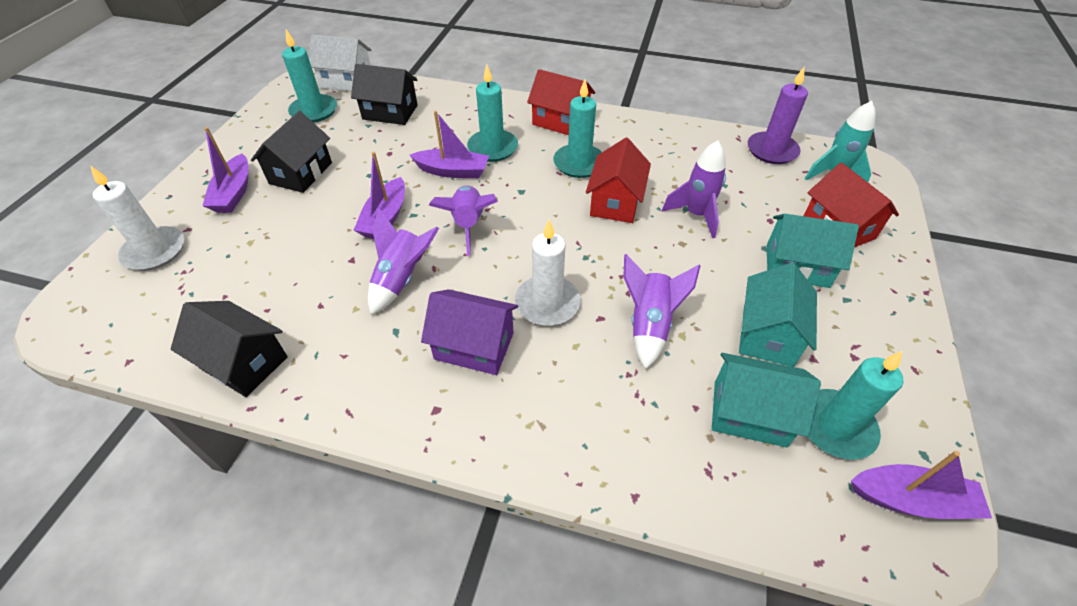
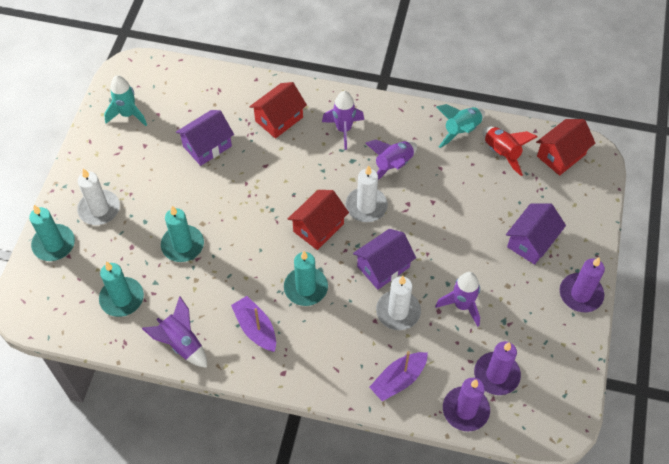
black house: [171,301,288,397] [251,111,332,193] [351,64,418,125] = 3 -> none = 0
purple boat: [203,127,248,213] [354,152,405,239] [410,111,489,178] [851,451,992,519] = 4 -> [231,296,276,352] [369,351,428,401] = 2
purple candle: [748,67,808,164] = 1 -> [443,378,490,431] [474,341,521,395] [560,258,605,312] = 3
purple house: [421,289,518,375] = 1 -> [176,110,234,166] [353,229,416,290] [506,204,566,265] = 3
red rocket: none = 0 -> [482,127,538,176] = 1
turquoise house: [712,353,821,447] [739,263,817,367] [767,214,859,288] = 3 -> none = 0
turquoise rocket: [804,101,876,182] = 1 -> [104,75,147,126] [436,104,485,148] = 2
white candle: [90,165,184,271] [515,219,581,326] = 2 -> [77,169,120,225] [346,165,388,222] [376,276,421,330] = 3
white house: [309,35,371,91] = 1 -> none = 0

